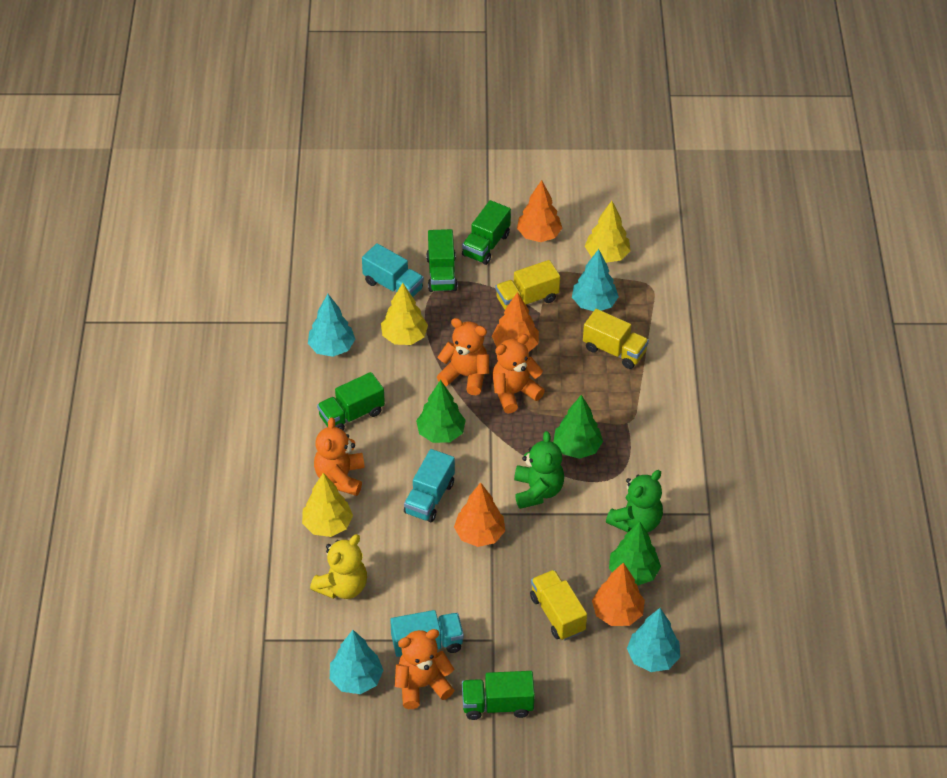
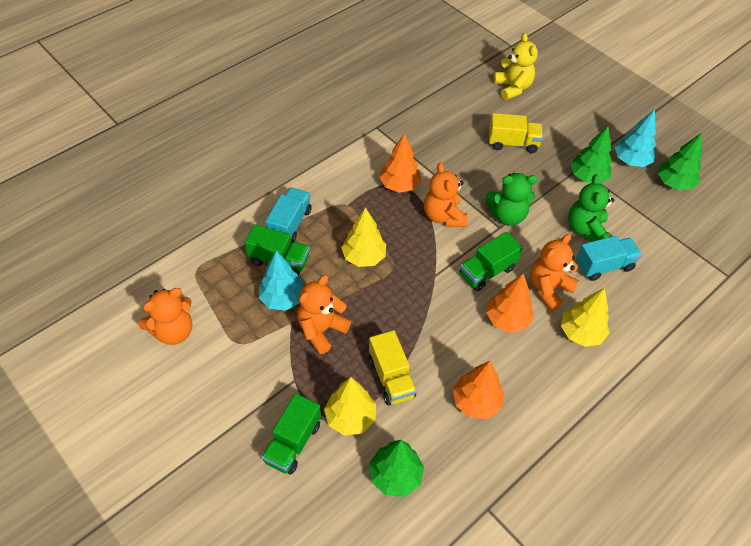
green truck: [317,372,385,430] [426,229,458,292] [462,200,511,265] [462,671,535,720] = 4 -> [245,224,310,276] [262,393,321,475] [460,232,523,291] = 3
orange tree: [454,483,505,547] [492,292,539,352] [517,180,562,242] [592,562,645,626] = 4 -> [379,133,421,193] [453,361,504,419] [486,274,534,333] = 3
turquoise tree: [308,294,355,357] [330,630,383,694] [572,249,619,311] [627,608,680,672] = 4 -> [259,251,304,311] [615,109,656,167] = 2
turquoise truck: [362,243,424,297] [390,610,464,657] [404,449,455,522] = 3 -> [265,187,312,243] [576,236,642,281] = 2
yellow truck: [495,260,560,310] [530,570,587,640] [583,309,649,369] = 3 -> [369,330,417,405] [489,113,543,153] = 2

